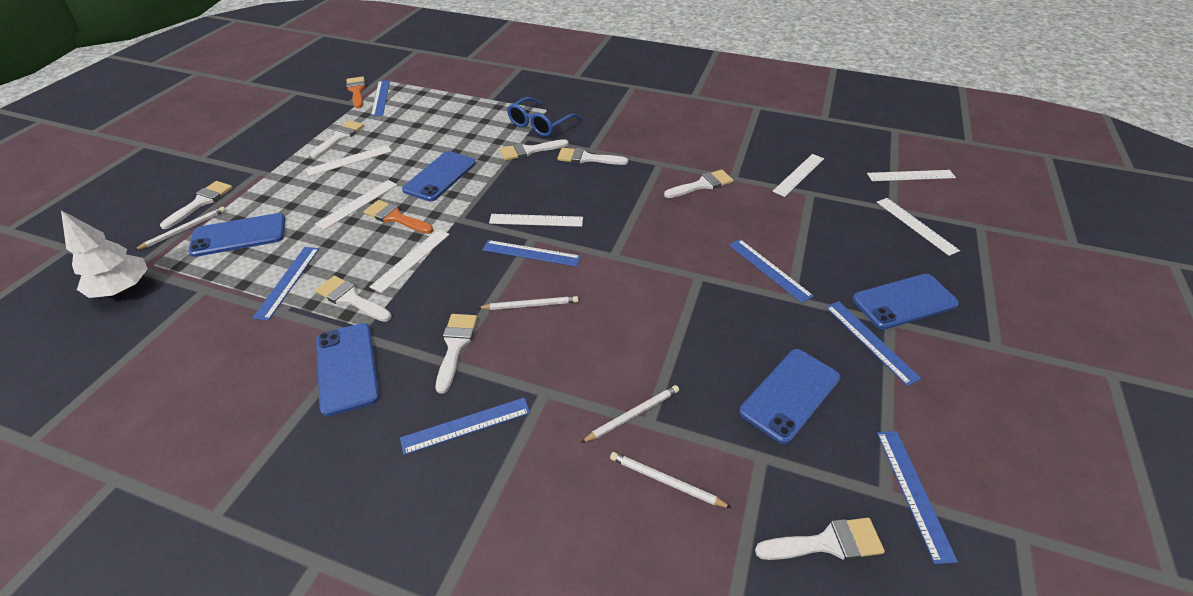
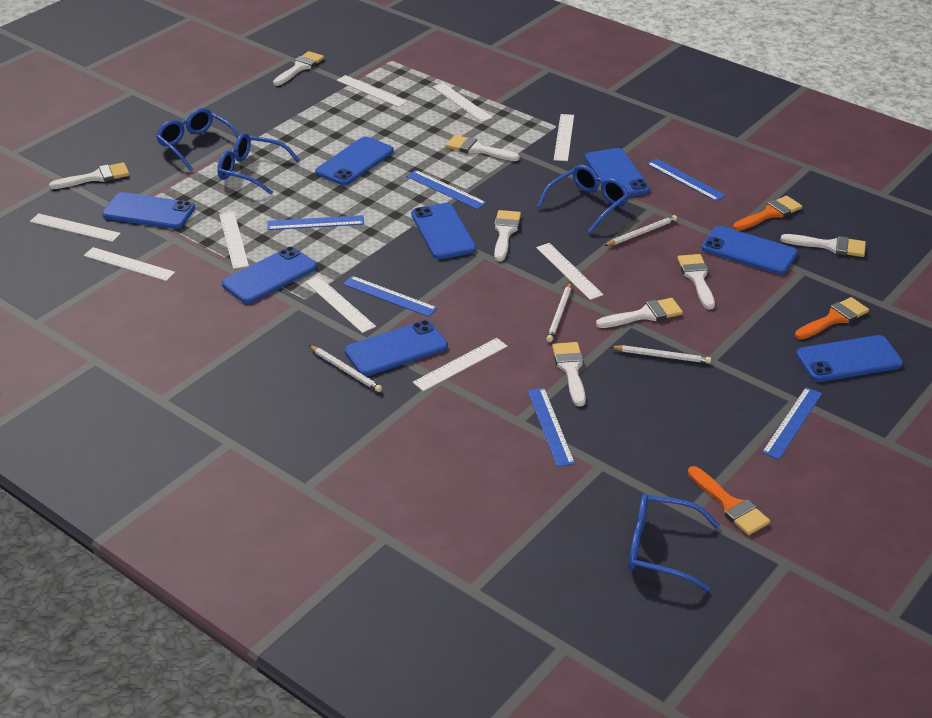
blue glasses: [507,97,581,137] = 1 -> [156,108,239,171] [217,133,300,194] [537,165,629,233] [628,494,720,591] = 4
blue phone: [188,213,285,257] [316,323,380,416] [402,151,476,201] [739,349,840,444] [852,274,959,330] = 5 -> [102,192,195,229] [222,247,317,304] [315,137,394,185] [344,320,448,376] [411,203,476,259] [585,148,650,197] [702,226,798,274] [796,335,903,382] = 8
blue ruler: [252,247,319,321] [371,80,390,116] [400,398,530,455] [482,240,581,267] [729,239,814,303] [826,301,922,386] [877,431,958,564] = 7 -> [267,215,364,230] [343,276,437,317] [406,170,487,210] [528,388,575,467] [647,158,726,201] [762,387,822,460] = 6
orange brush: [346,76,366,108] [364,200,433,234] = 2 -> [688,466,770,535] [733,196,802,231] [795,297,869,340] = 3
white ruler: [306,145,392,176] [315,180,397,230] [369,229,450,293] [489,214,583,227] [772,154,824,197] [867,170,956,181] [877,198,960,256] = 7 -> [30,213,121,242] [84,247,175,281] [219,212,249,269] [306,276,376,333] [337,75,408,107] [413,338,508,391] [433,83,493,122] [536,243,604,300] [554,114,574,161] = 9
white tree: [61,210,148,298] = 1 -> none = 0

